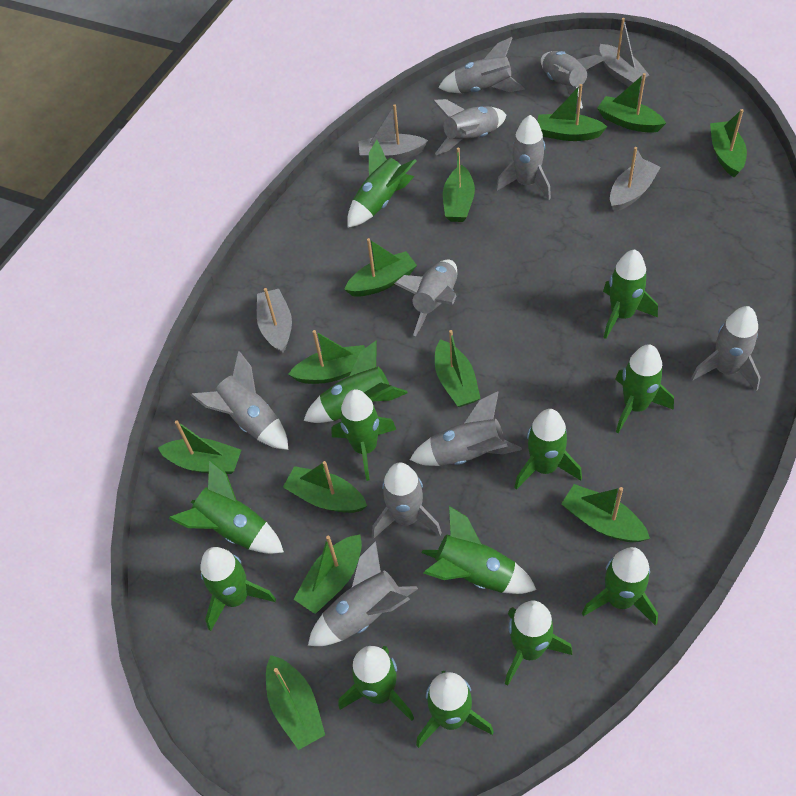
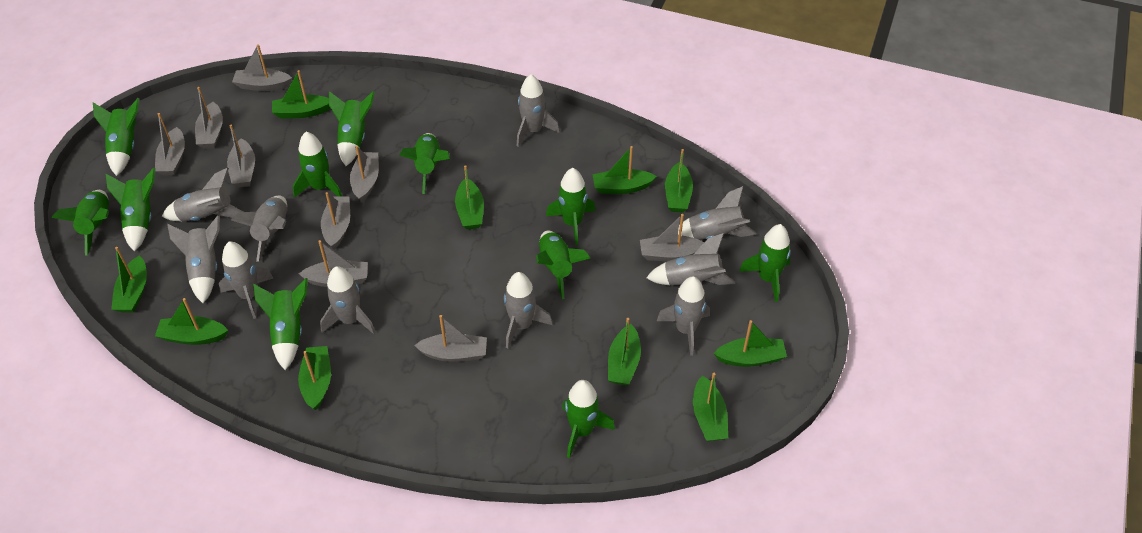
green boat: [158,420,241,474] [266,655,325,750] [283,461,367,513] [288,330,365,384] [294,534,362,614] [344,238,417,297] [435,330,481,407] [443,147,475,222] [537,84,607,141] [561,484,650,542] [597,73,666,133] [710,109,747,177] = 12 -> [111,247,147,312] [155,298,228,345] [272,70,330,119] [298,346,331,410] [455,165,484,230] [593,146,657,194] [608,318,641,385] [665,149,693,213] [693,373,728,441] [713,320,787,367] = 10
green rocket: [169,460,284,554] [200,547,276,631] [303,341,408,423] [331,389,396,481] [339,646,414,721] [347,140,417,228] [416,671,494,748] [422,506,537,594] [505,600,572,686] [514,409,582,490] [582,547,658,626] [603,249,658,339] [615,344,674,433] = 13 -> [51,190,109,256] [93,98,140,176] [105,167,156,251] [253,278,308,370] [293,131,342,198] [329,91,375,166] [399,133,450,194] [536,230,590,299] [546,168,595,245] [562,380,615,458] [739,224,791,302] = 11
grey boat: [257,288,292,354] [358,104,428,162] [599,18,649,87] [610,147,661,212] = 4 -> [155,113,185,175] [195,87,223,149] [227,125,255,188] [232,44,292,91] [299,240,368,287] [321,192,350,249] [350,146,379,202] [414,315,487,362] [640,214,704,261] = 9

